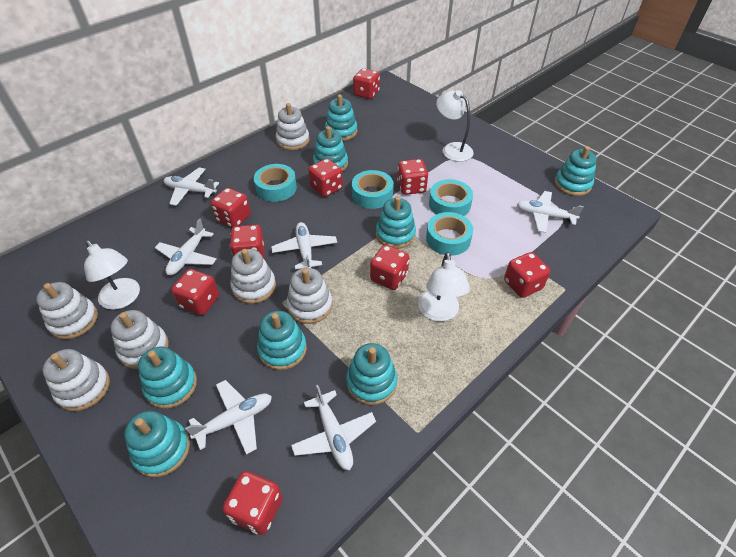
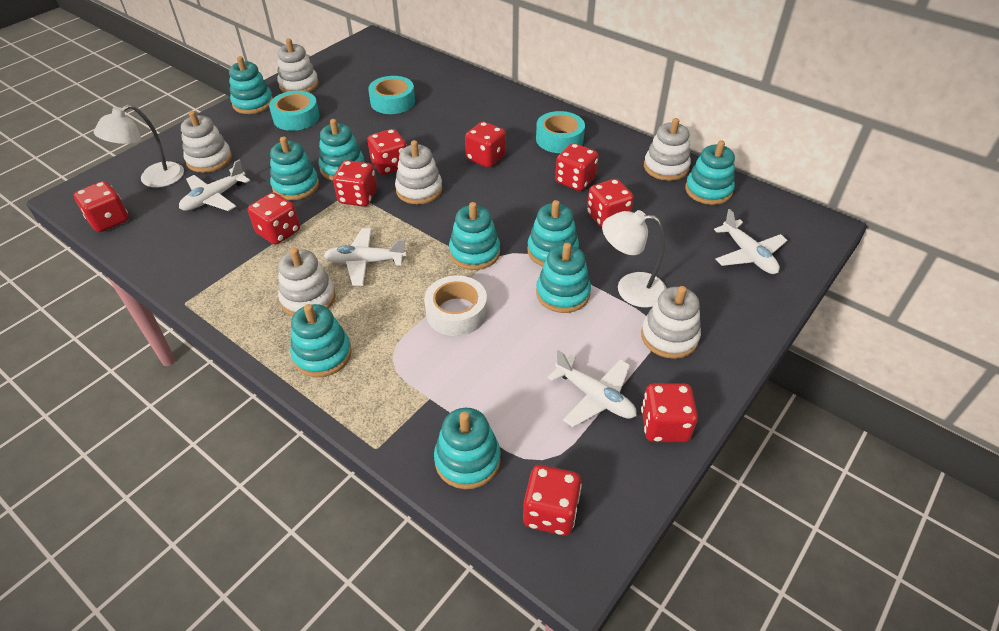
turquoise stacking toy: [124,411,190,477] [138,347,197,409] [257,311,307,370] [313,126,348,171] [325,94,357,141] [346,343,397,405] [376,196,416,249] [554,146,597,196] = 8 -> [229,56,273,114] [270,137,319,200] [290,304,352,377] [318,119,365,181] [434,408,501,489] [449,202,500,270] [527,200,579,266] [536,243,591,313] [685,141,735,205] = 9
turquoise tape: [254,164,297,202] [352,170,393,209] [426,212,473,256] [429,179,473,216] = 4 -> [269,91,320,131] [368,76,415,114] [536,111,585,153] = 3
white lamp: [84,240,140,310] [418,252,470,322] [436,90,474,162] = 3 -> [94,104,184,188] [602,210,667,307] = 2
white plane: [155,219,217,275] [164,167,219,206] [185,380,272,455] [271,222,337,270] [291,385,376,470] [517,191,584,233] = 6 -> [179,160,250,211] [324,228,406,286] [548,350,637,427] [714,209,787,274] = 4
white tape: none = 0 -> [424,275,487,336] = 1

